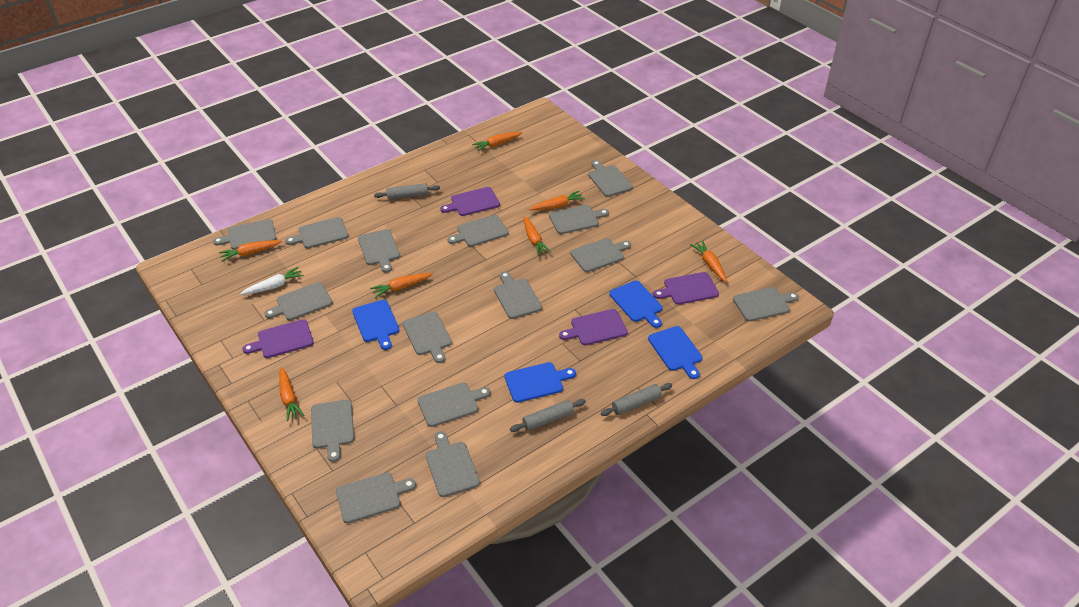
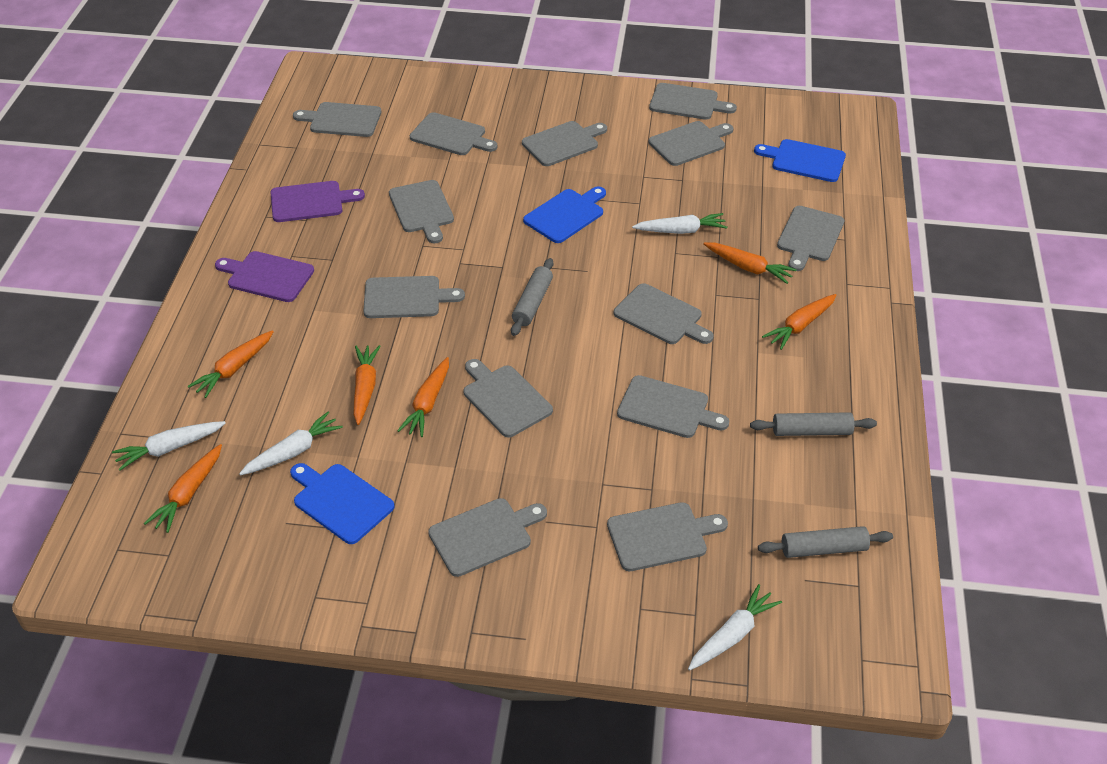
blue cutting board: [352,300,399,350] [504,362,576,403] [609,281,663,328] [648,326,703,379] = 4 -> [290,463,395,544] [523,186,606,243] [754,139,846,182] = 3
grey cutting board: [213,219,276,250] [264,282,332,320] [285,217,348,248] [311,400,354,462] [336,472,416,523] [358,229,400,272] [403,312,452,363] [417,383,491,427] [426,431,480,497] [447,215,509,247] [494,271,542,319] [549,205,609,234] [570,238,631,272] [588,160,633,197] [733,287,799,321] = 15 -> [293,102,382,137] [363,276,465,318] [389,180,454,243] [410,112,498,155] [428,498,547,577] [463,359,553,437] [522,121,607,166] [607,502,728,571] [614,283,714,344] [617,375,729,438] [648,121,733,166] [649,83,737,120] [777,206,844,271] = 13
orange carrot: [219,240,282,262] [279,367,304,421] [370,273,433,298] [472,132,523,151] [524,216,551,256] [529,191,585,210] [690,241,727,282] = 7 -> [144,444,222,533] [188,330,274,398] [354,345,381,425] [397,357,449,437] [703,243,797,284] [762,294,837,350] = 6
purple cutting board: [243,319,314,358] [440,187,500,216] [559,309,628,345] [653,272,719,305] = 4 -> [215,251,314,302] [271,181,365,222] = 2
white carrot: [240,267,304,295] = 1 -> [112,421,226,471] [239,412,343,475] [632,213,728,234] [688,584,782,671] = 4

